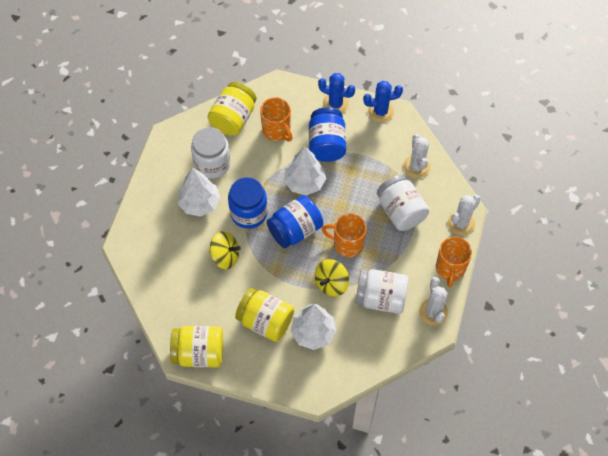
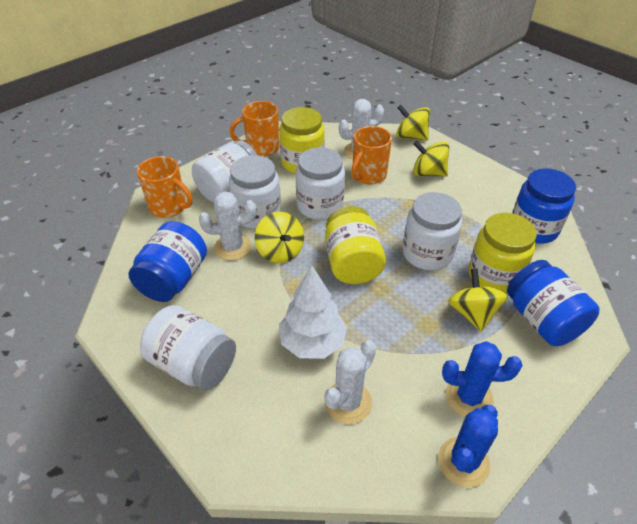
white jar: [191,127,231,179] [355,269,409,314] [377,175,429,231] = 3 -> [140,305,236,390] [192,140,257,203] [229,155,281,229] [296,147,345,220] [403,192,462,270] = 5
white tree: [177,168,220,217] [284,146,326,195] [291,304,336,350] = 3 -> [279,265,347,359] = 1
yellow spinning top: [209,231,241,269] [315,259,349,297] = 2 -> [255,212,304,263] [396,105,430,141] [413,141,449,177] [448,268,508,332] = 4

